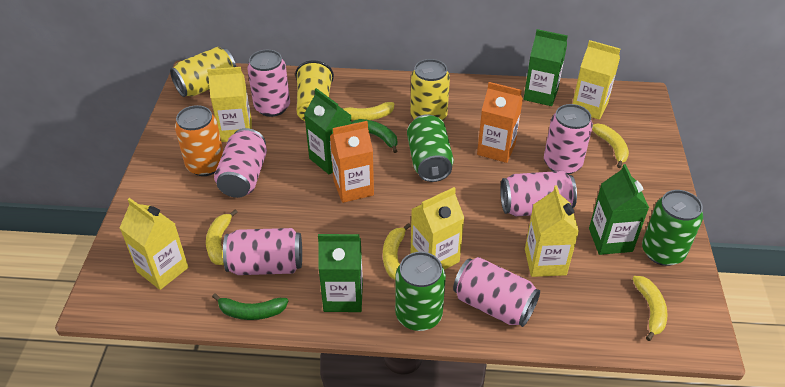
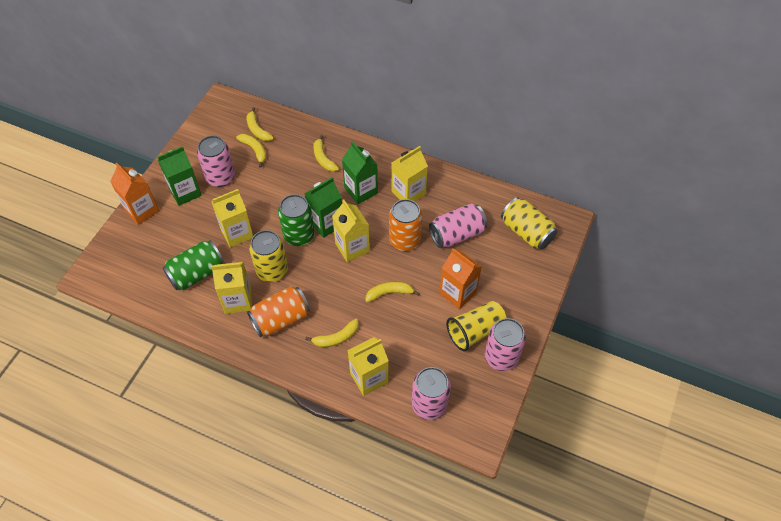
green banana: [212,294,288,320] [351,119,397,153] = 2 -> none = 0
green can: [395,252,446,331] [407,114,454,182] [642,190,703,266] = 3 -> [163,240,224,290] [278,194,315,246] = 2
green carton: [304,88,351,175] [318,234,363,312] [524,29,568,106] [589,164,649,255] = 4 -> [158,146,202,206] [305,177,342,238] [342,141,378,204] = 3
orange can: [175,105,223,176] = 1 -> [247,286,310,337] [389,199,422,251] = 2
pink can: [214,128,267,198] [223,228,302,275] [247,50,290,117] [453,257,540,327] [500,171,577,216] [544,104,593,175] = 6 -> [197,136,235,187] [412,367,451,420] [429,203,487,248] [485,318,526,371] = 4

